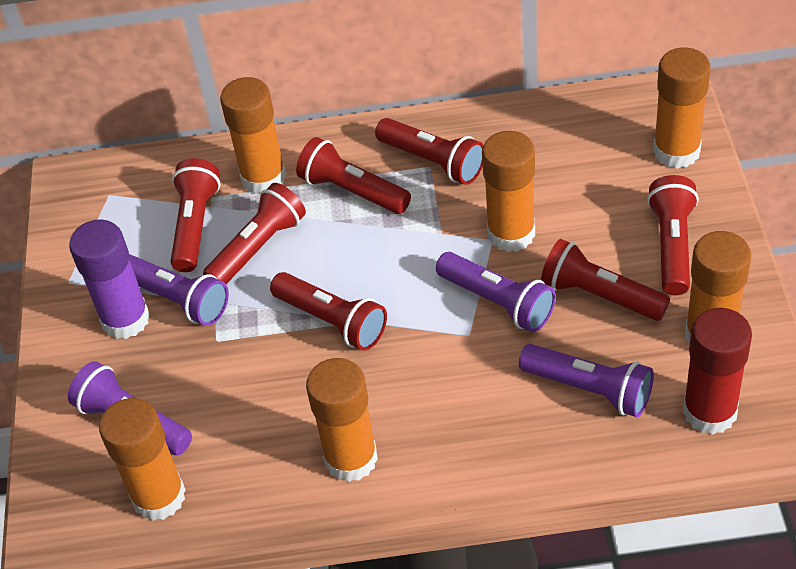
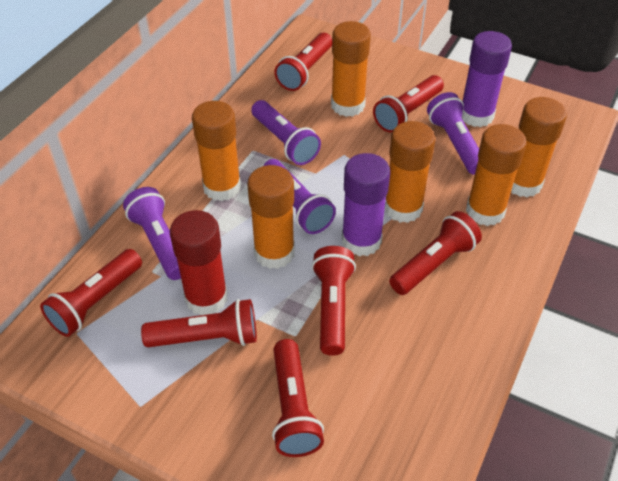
purple glue stick: [69,220,150,339] = 1 -> [342,153,390,257] [462,31,512,127] = 2

